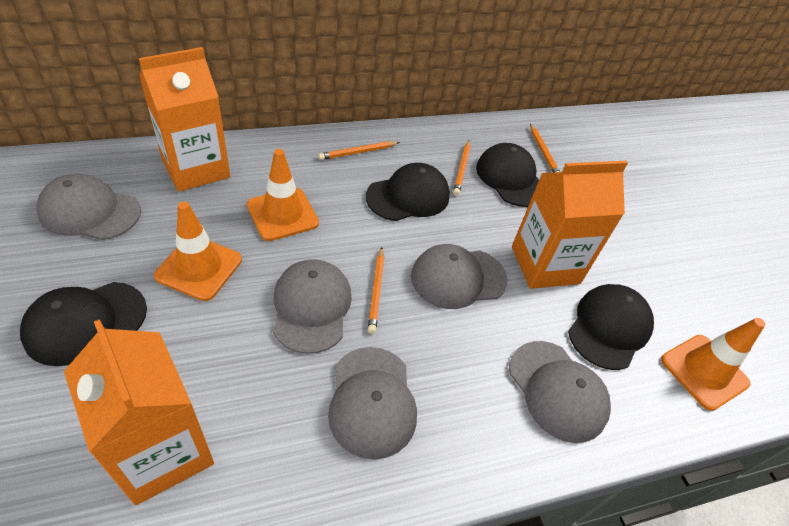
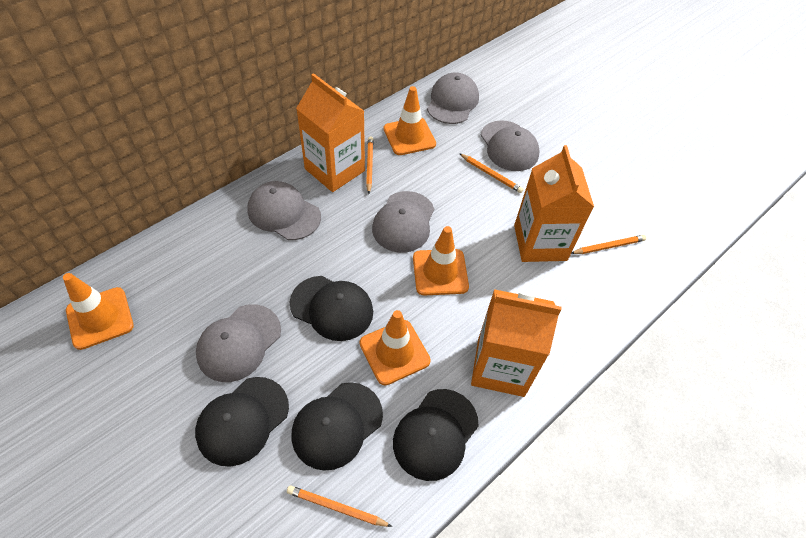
orange traffic cone: [154,202,242,301] [247,149,319,241] [661,318,765,411] = 3 -> [63,273,134,350] [359,310,431,385] [384,86,436,155] [413,226,469,296] = 4

